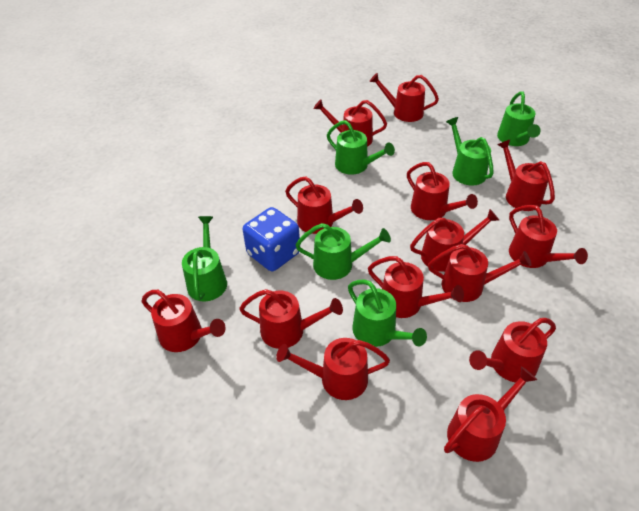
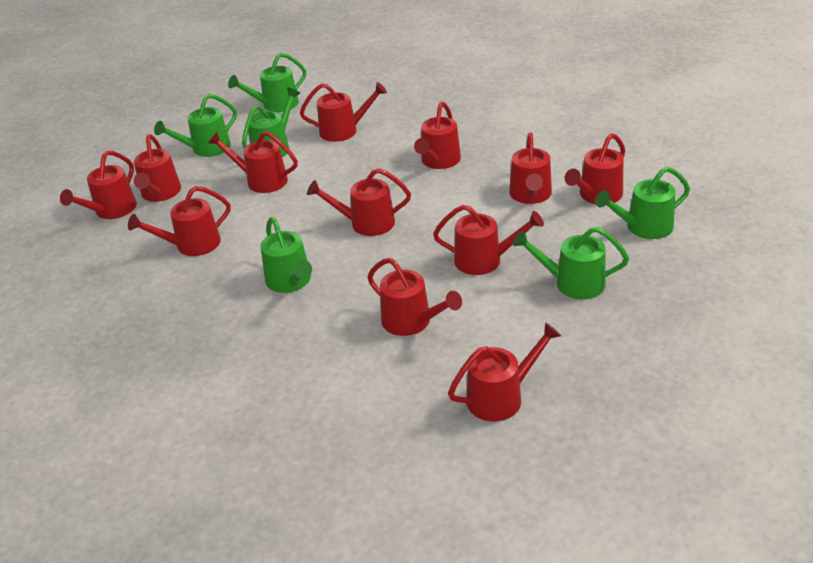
blue dice: [243,207,300,271] = 1 -> none = 0
red watering can: [142,290,226,352] [239,289,343,349] [276,338,390,400] [285,176,363,234] [313,99,387,147] [368,256,464,318] [369,73,439,122] [407,162,478,220] [410,209,500,272] [428,244,532,302] [444,366,537,462] [469,318,556,383] [497,140,555,211] [509,205,588,268] = 14 -> [60,151,137,219] [128,186,231,256] [134,134,181,202] [208,131,298,193] [300,82,387,142] [307,168,411,236] [367,258,462,336] [414,102,461,169] [433,205,544,275] [448,322,561,421] [509,132,552,204] [565,133,625,204] = 12

